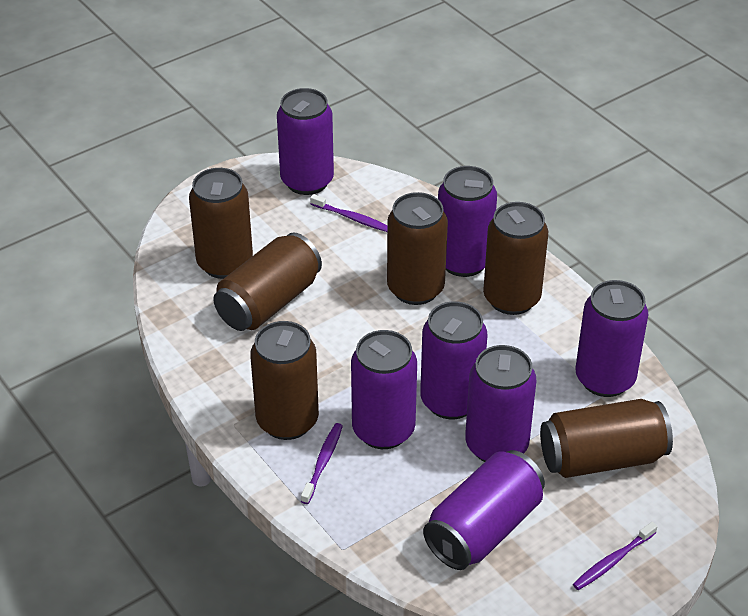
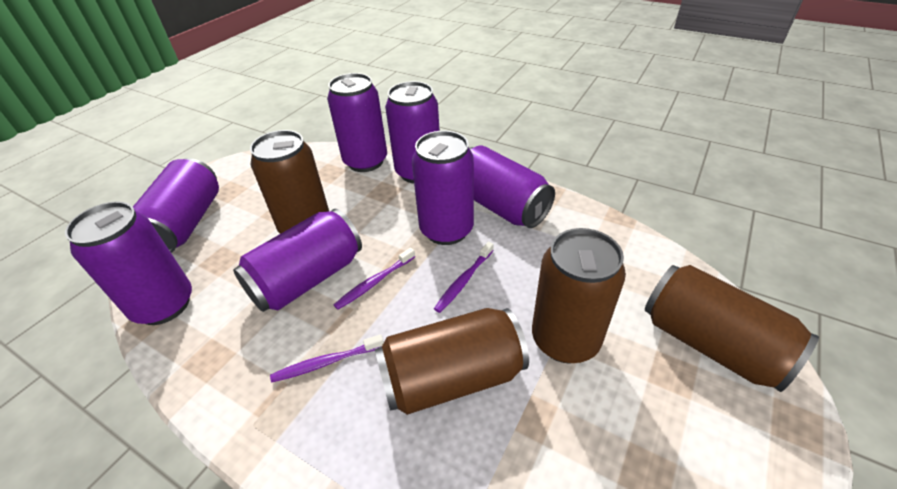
brown can: [189,168,253,279] [213,233,322,331] [250,321,319,440] [387,192,448,305] [483,202,548,315] [540,399,673,478] = 6 -> [250,130,329,234] [375,308,529,415] [532,228,626,364] [645,265,819,392] = 4

